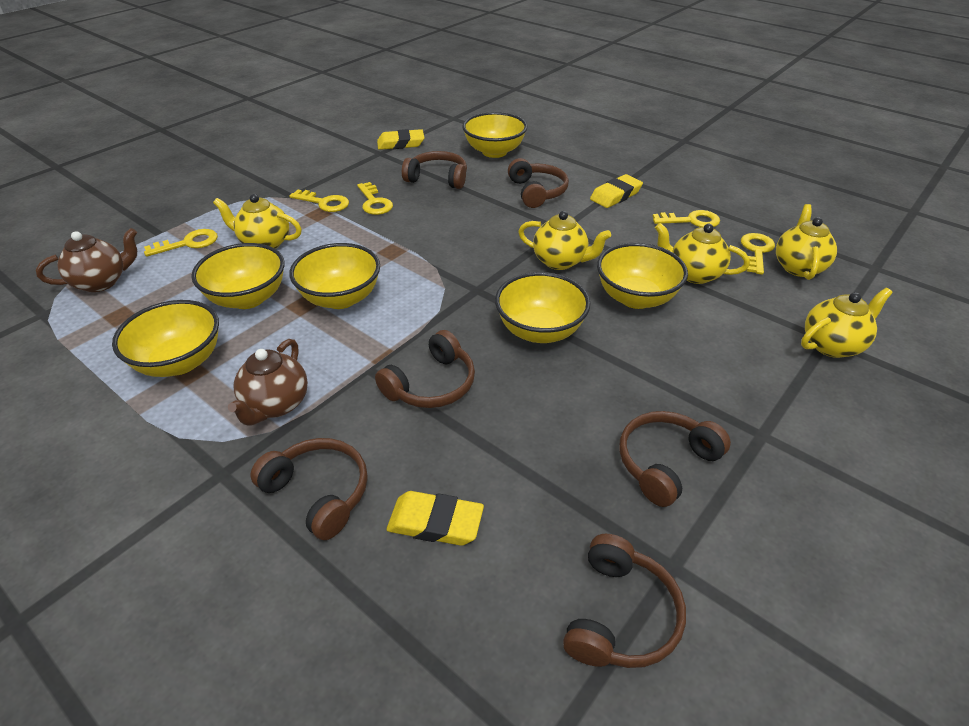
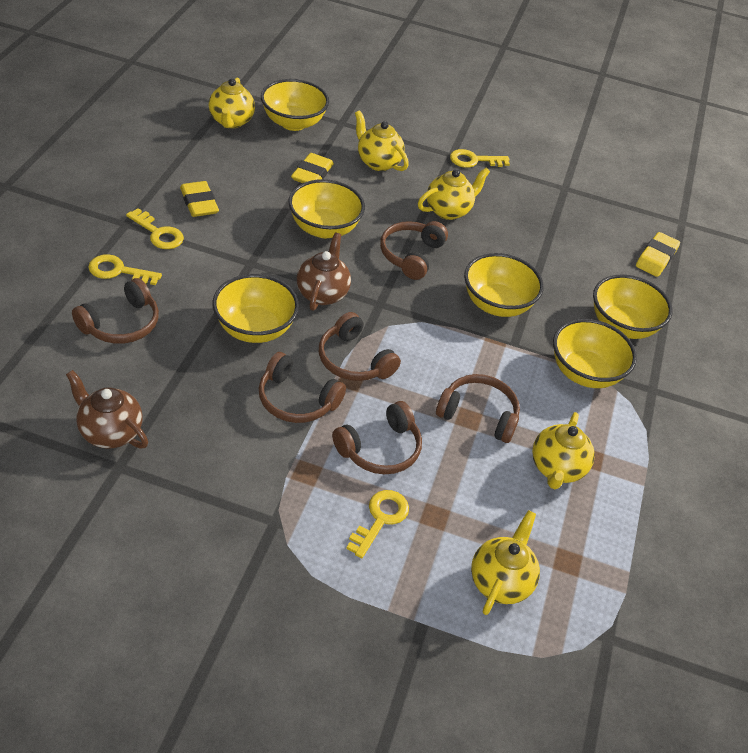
yellow key: [144,229,218,257] [289,190,349,212] [357,182,393,215] [653,210,720,227] [741,233,775,275] = 5 -> [88,254,162,285] [126,208,184,249] [346,490,409,558] [450,149,510,168] = 4

